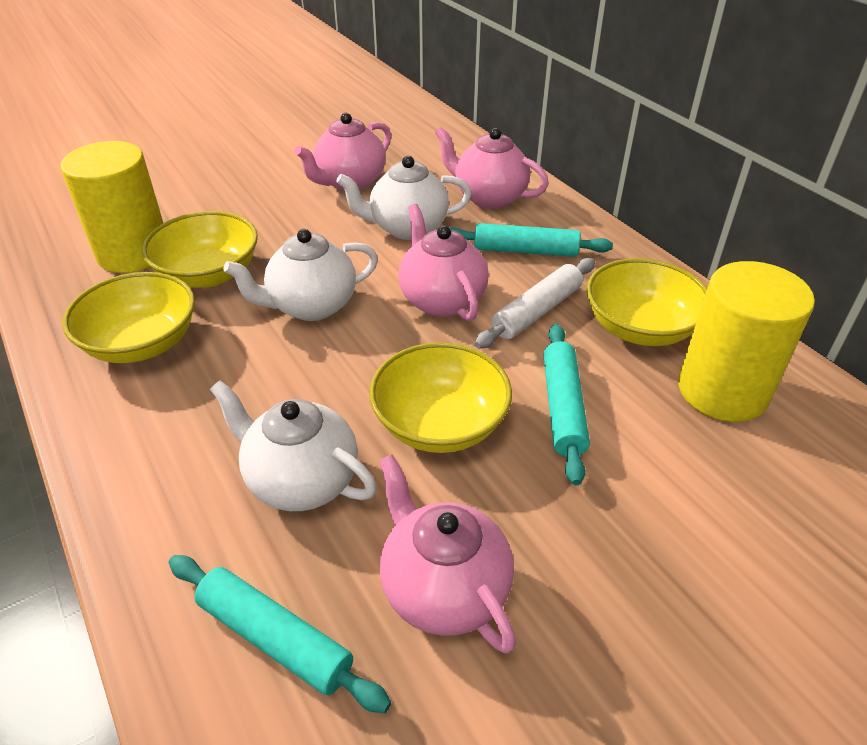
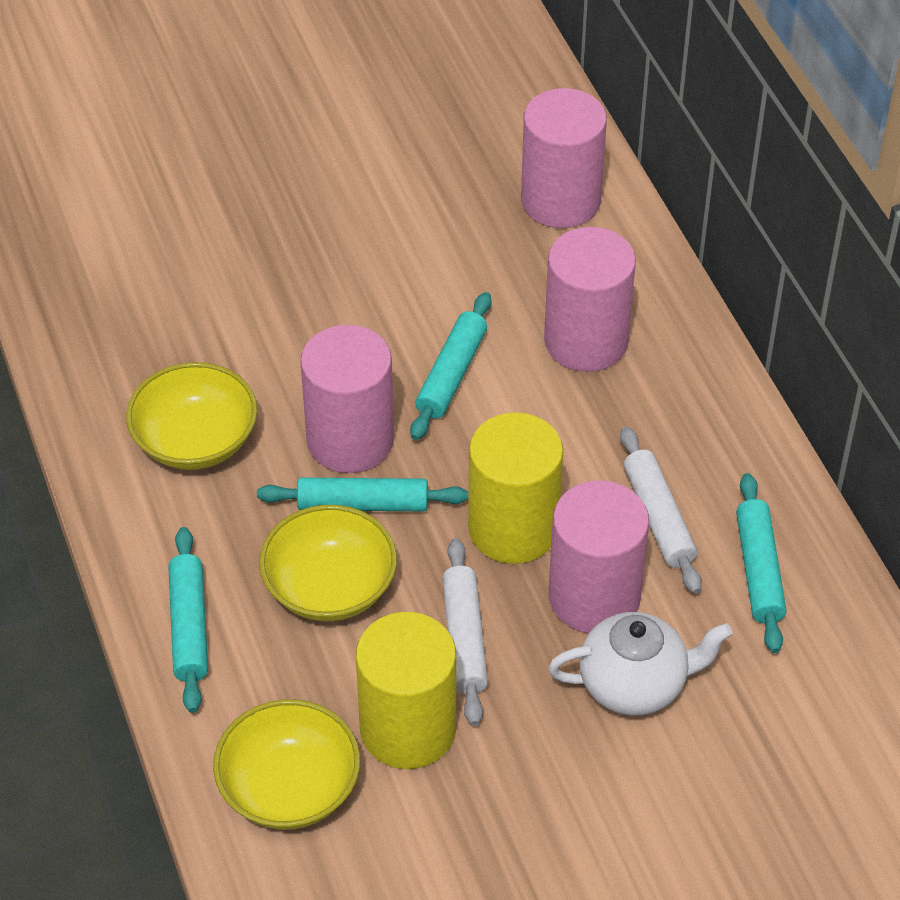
pink cylinder: none = 0 -> [300,325,394,473] [521,88,607,228] [544,227,636,372] [549,480,649,633] = 4
pink teapot: [294,113,391,191] [379,454,516,654] [398,204,489,321] [435,127,549,209] = 4 -> none = 0
turquoise rolling pin: [169,555,391,713] [450,223,613,257] [543,324,590,485] = 3 -> [168,527,208,713] [257,478,468,511] [410,292,492,440] [736,473,786,653] = 4
white rolling pin: [474,258,595,349] = 1 -> [442,538,488,726] [620,426,702,594] = 2
white teapot: [210,380,377,511] [223,229,378,321] [336,156,471,240] = 3 -> [548,612,733,716] = 1
yellow bowl: [62,272,195,363] [142,211,258,288] [369,342,512,453] [586,258,707,346] = 4 -> [126,362,257,470] [213,699,360,830] [259,505,397,621] = 3

